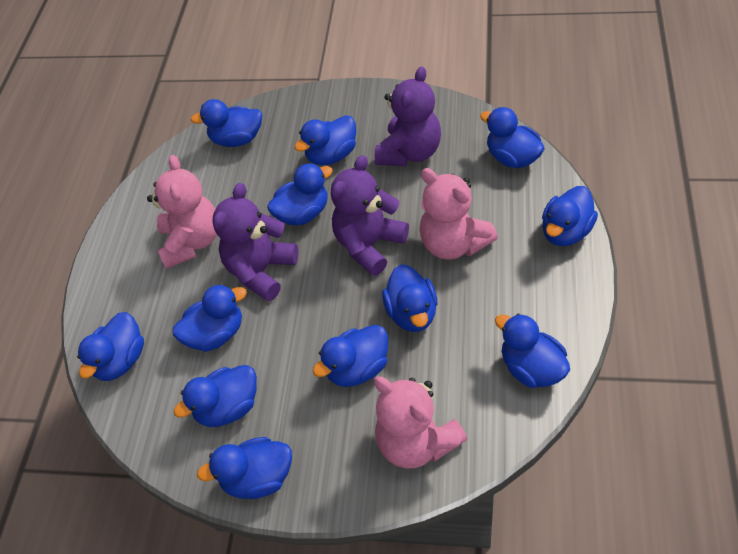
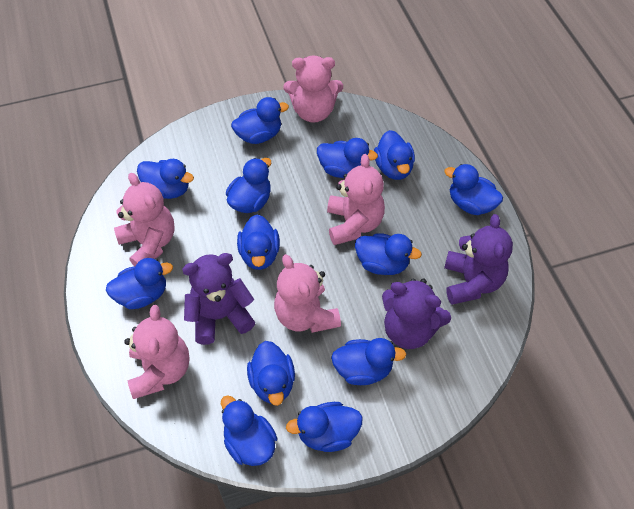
blue duck: [77,312,144,381] [172,284,247,352] [174,365,257,427] [191,99,262,147] [197,437,292,499] [267,163,333,226] [294,115,356,166] [313,325,388,387] [382,264,437,332] [480,107,545,168] [495,313,570,388] [542,186,598,246] = 12 -> [106,258,173,309] [137,159,194,199] [221,395,277,466] [226,158,271,213] [231,97,289,144] [237,214,280,270] [247,341,295,406] [286,402,363,452] [317,138,378,178] [331,338,406,385] [355,233,422,275] [374,130,415,180] [444,164,503,215] = 13
pink teddy bear: [147,155,217,269] [374,376,467,469] [419,168,498,260] = 3 -> [114,173,175,266] [124,305,189,399] [274,254,341,333] [284,55,343,123] [327,154,385,245] = 5

